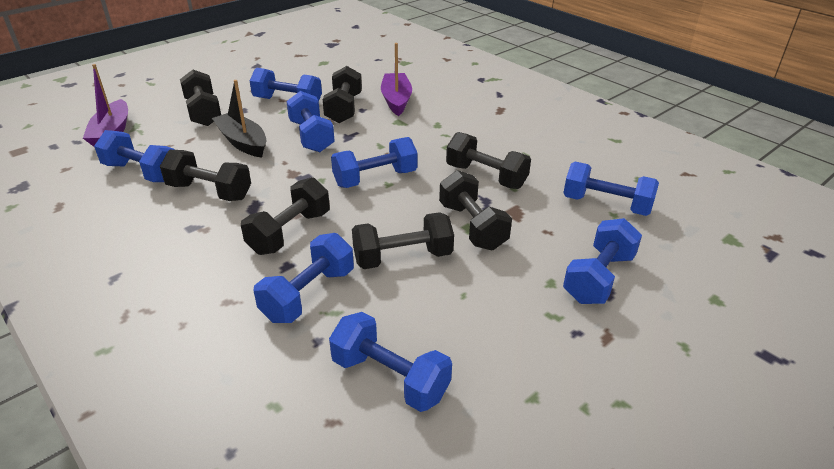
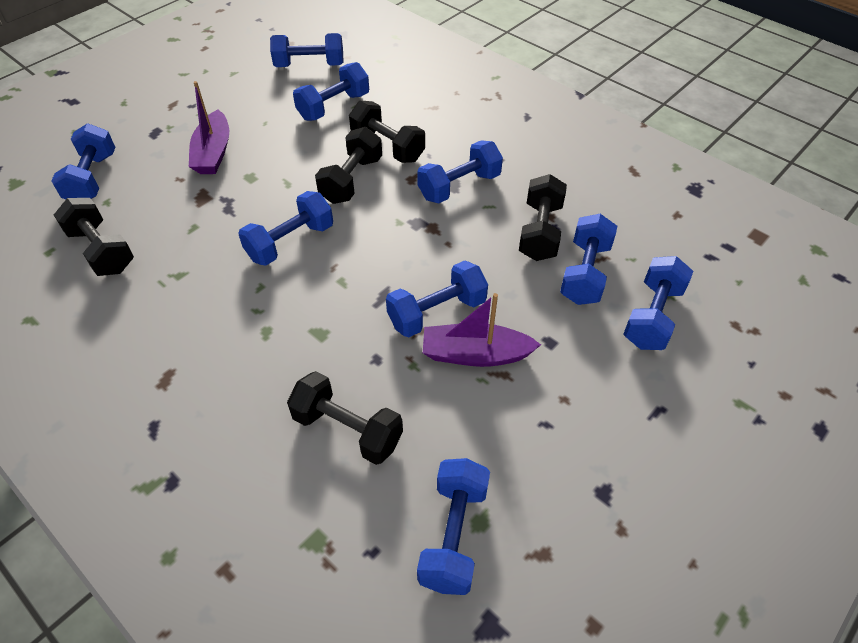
black boat: [212,80,266,158] = 1 -> none = 0
black dumbbell: [160,150,251,201] [180,70,221,126] [241,177,330,255] [323,66,362,123] [352,212,454,269] [439,170,512,250] [446,132,531,189] = 7 -> [54,198,134,276] [287,371,403,465] [315,127,382,204] [349,100,425,163] [519,174,567,261] = 5
blue dumbbell: [94,130,175,182] [250,68,322,101] [254,233,354,323] [286,91,335,152] [329,312,452,412] [331,137,418,188] [563,162,659,216] [563,218,642,304] = 8 -> [51,123,115,199] [238,191,333,266] [270,33,344,67] [293,62,369,121] [386,260,488,337] [417,140,503,203] [417,458,490,595] [560,214,617,305] [623,256,693,350] = 9

